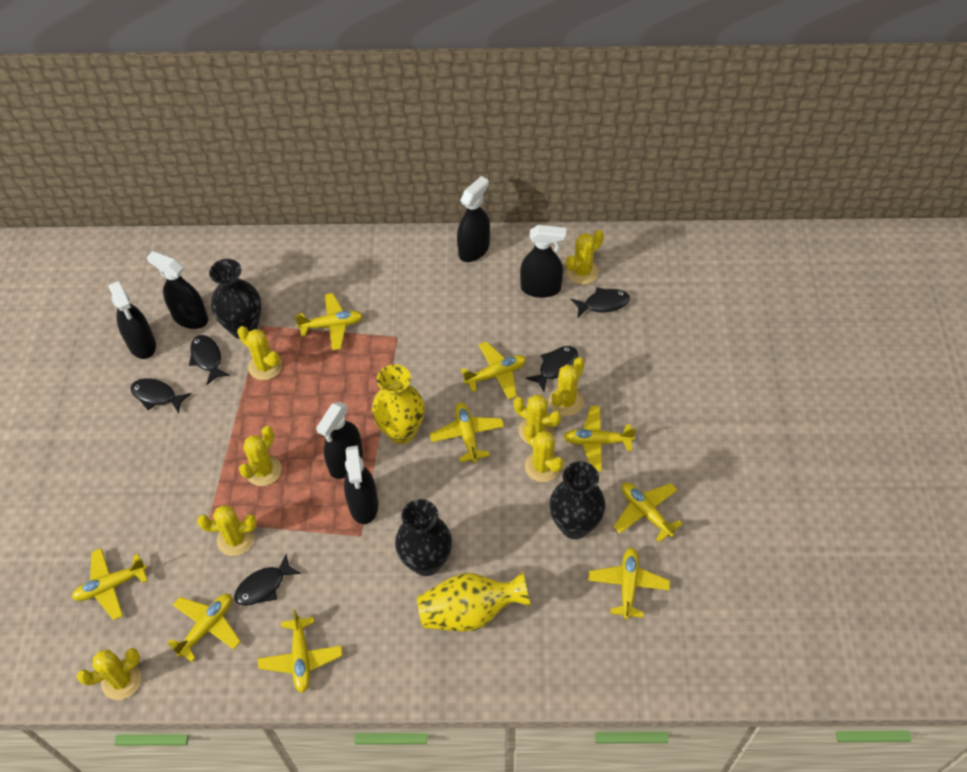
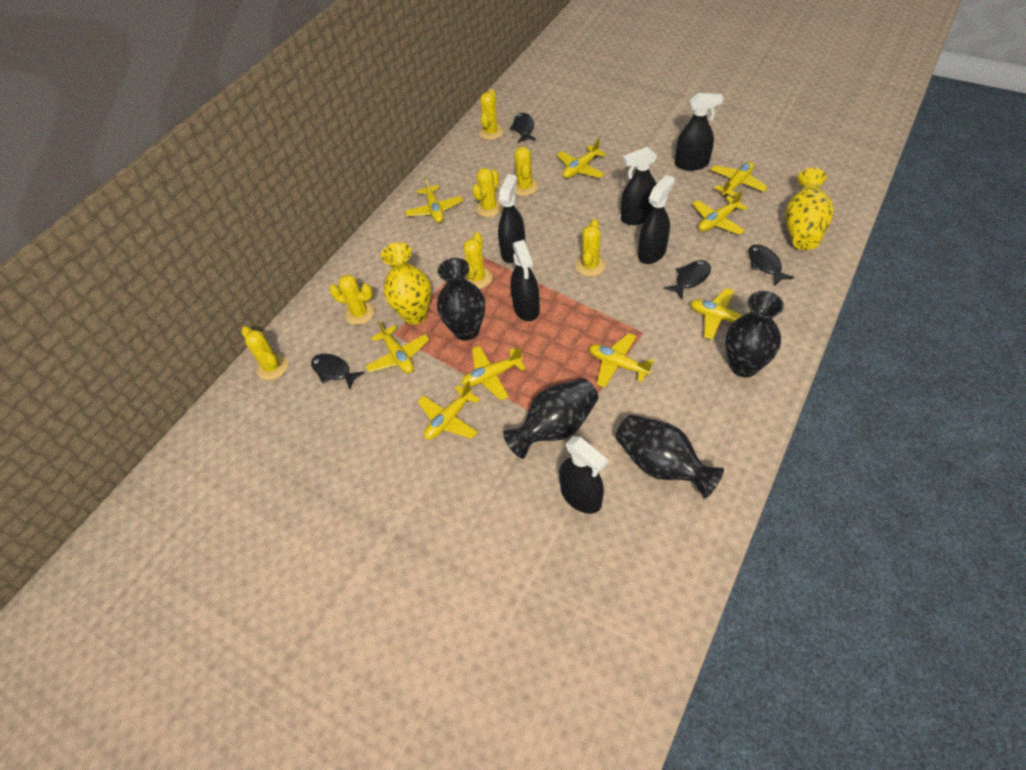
black fish: [130,378,191,413] [189,335,230,385] [234,554,301,606] [526,346,578,393] [571,287,630,317] = 5 -> [311,354,365,389] [510,113,536,143] [664,260,711,300] [748,244,795,286] = 4
black vase: [209,259,262,339] [395,499,452,576] [549,461,606,539] = 3 -> [437,258,485,341] [503,378,598,459] [616,415,724,499] [725,291,784,377] = 4
yellow cactus: [77,648,141,700] [197,505,257,556] [237,326,282,380] [239,426,282,486] [514,394,561,445] [524,424,564,482] [549,357,584,416] [566,230,604,284] = 8 -> [241,326,288,380] [329,274,375,325] [463,232,493,289] [472,168,503,217] [479,89,504,140] [514,147,539,196] [575,219,606,277] = 7

